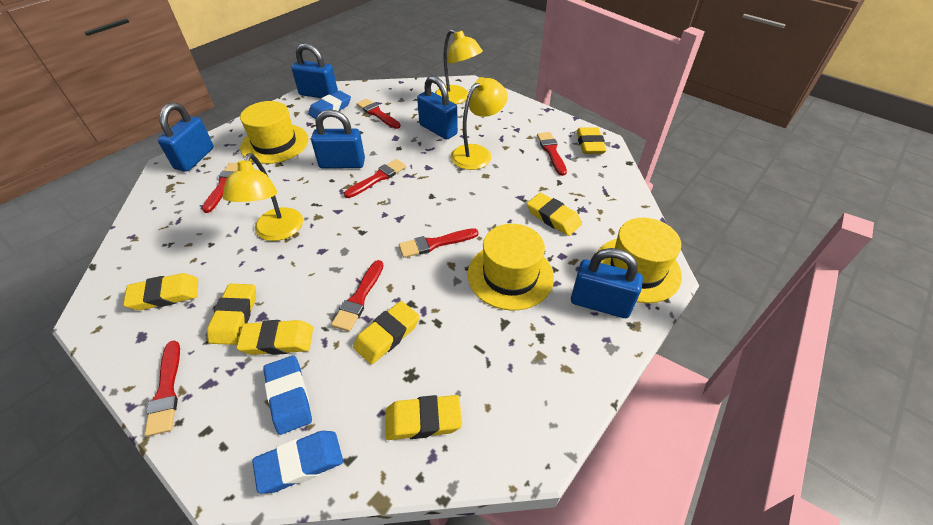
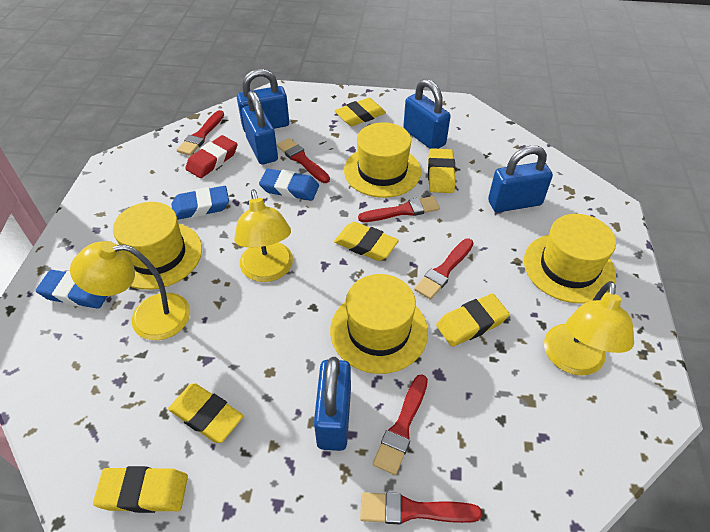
red brush: [145,340,180,437] [202,163,238,213] [331,260,384,332] [344,159,406,198] [356,99,401,129] [399,228,479,258] [537,132,567,176] = 7 -> [177,110,224,156] [277,138,330,183] [358,196,440,222] [360,492,482,524] [373,374,428,475] [414,239,473,300] = 6
red eraser: none = 0 -> [185,135,238,178] = 1
yellow eraser: [123,273,198,310] [207,284,256,345] [236,320,313,355] [353,301,420,365] [386,395,462,440] [527,193,582,236] [576,127,607,154] = 7 -> [93,466,188,513] [168,383,243,443] [334,222,399,261] [335,98,386,126] [428,148,456,193] [436,294,509,347] = 6
yellow hat: [240,101,309,164] [468,224,554,311] [597,218,682,303] = 3 -> [113,202,202,290] [330,274,428,374] [344,122,421,198] [524,214,616,304] = 4

